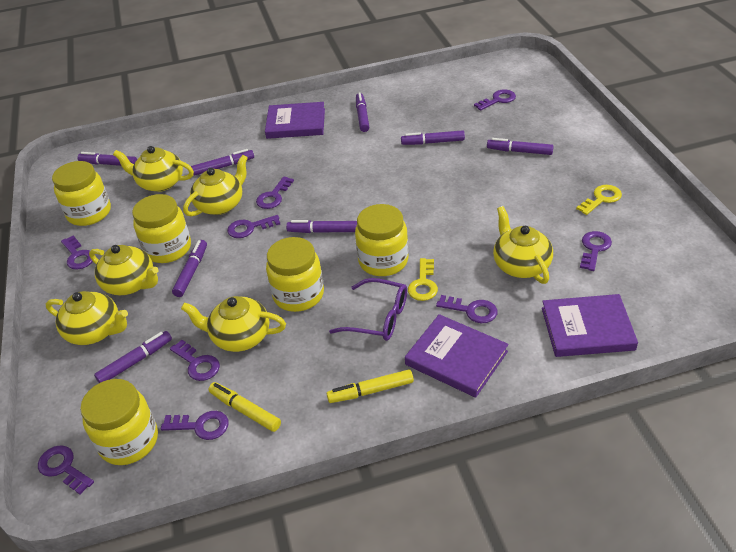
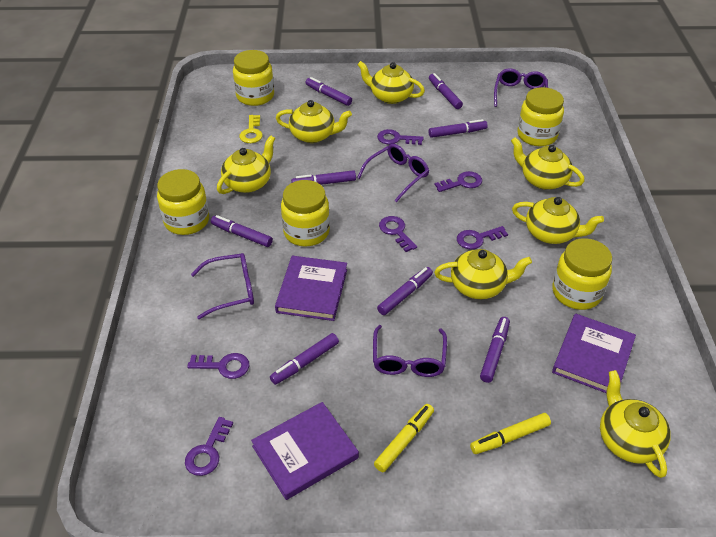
purple glasses: [329,278,407,341] = 1 -> [191,253,254,319] [357,144,429,202] [373,325,447,377] [494,68,548,107] = 4
purple key: [38,445,94,494] [61,236,93,270] [161,411,229,440] [170,340,220,381] [227,215,280,238] [256,176,294,209] [436,295,498,323] [474,89,516,111] [580,231,612,271] = 9 -> [185,417,233,476] [187,353,249,379] [377,129,424,145] [379,216,417,252] [434,171,482,192] [457,226,508,249] = 6
yellow key: [408,258,438,301] [576,185,622,215] = 2 -> [239,115,263,143] = 1
yellow teapot: [46,291,128,345] [89,245,158,295] [113,146,194,192] [181,296,286,352] [183,155,248,217] [493,206,553,284] = 6 -> [217,135,275,194] [276,100,352,143] [357,61,425,104] [434,249,532,299] [511,137,585,190] [512,197,604,244] [600,370,671,478] = 7

